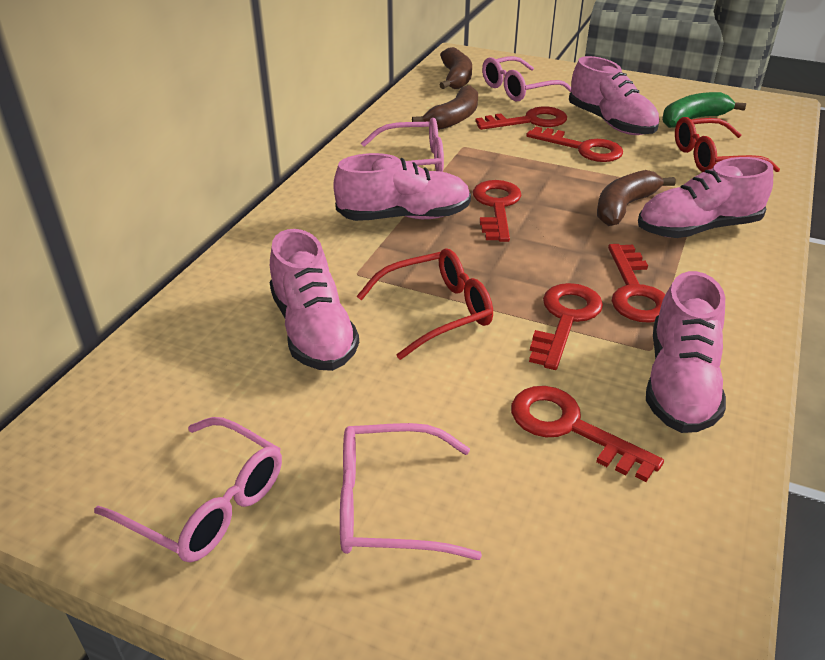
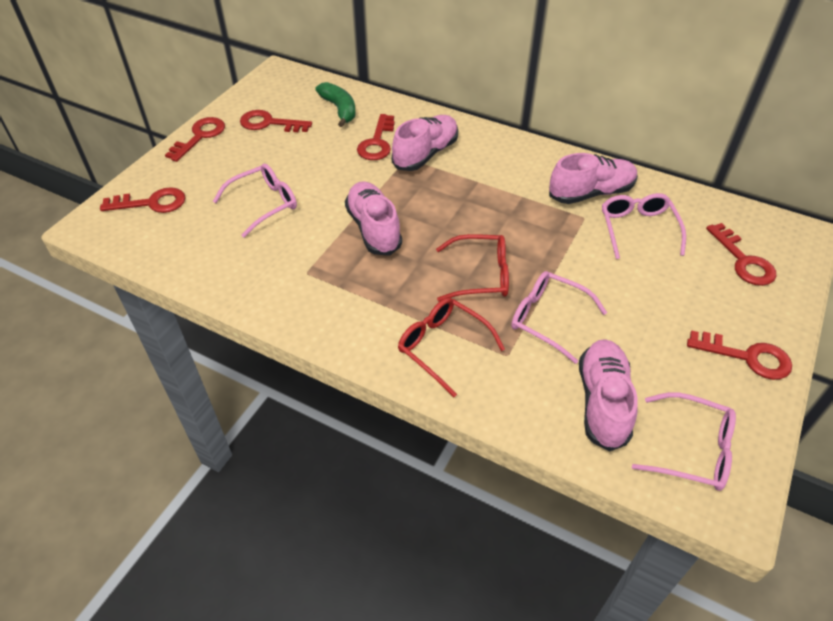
brown banana: [412,85,478,130] [439,47,472,89] [597,170,676,226] = 3 -> none = 0
pink shoe: [270,229,359,371] [333,153,471,221] [569,56,659,135] [638,157,773,238] [646,271,726,433] = 5 -> [345,181,402,256] [392,115,458,171] [549,153,638,204] [579,339,638,451] = 4

